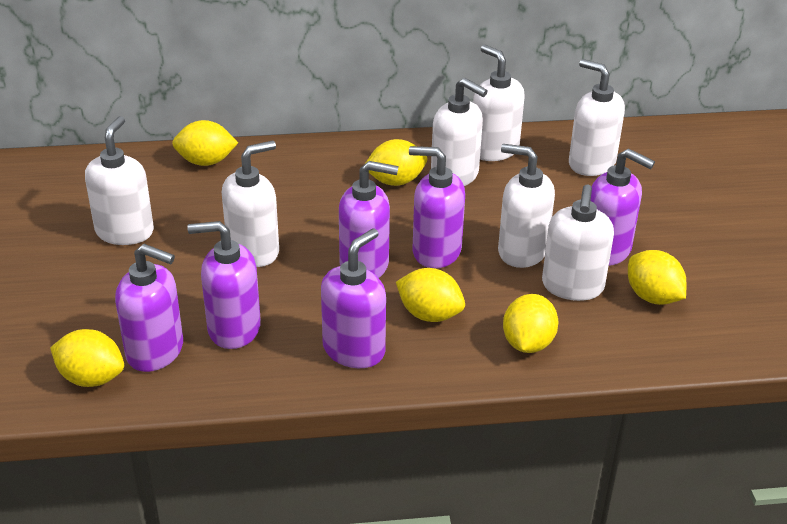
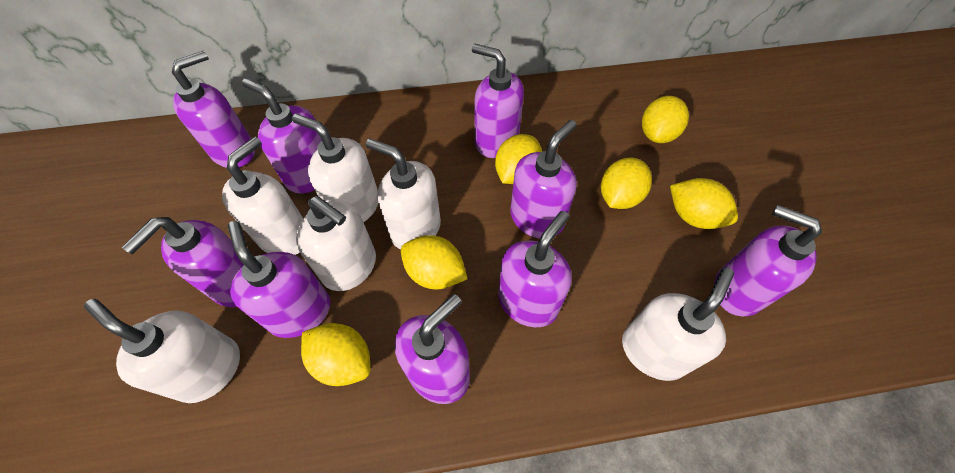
purple soap dispenser: [115,244,183,372] [187,221,261,349] [321,228,386,368] [339,161,398,278] [409,146,465,268] [590,148,655,266] = 6 -> [122,217,244,307] [172,51,255,168] [228,221,330,338] [242,78,322,194] [395,294,470,404] [472,44,524,158] [498,211,572,327] [510,120,577,238] [714,205,822,316] = 9
white soap dispenser: [85,116,154,245] [222,140,279,267] [431,78,488,186] [473,45,525,161] [498,144,555,268] [542,185,614,301] [569,59,625,176] = 7 -> [84,299,240,403] [222,137,303,255] [292,113,378,222] [296,196,376,291] [366,138,441,249] [622,268,734,381] = 6

